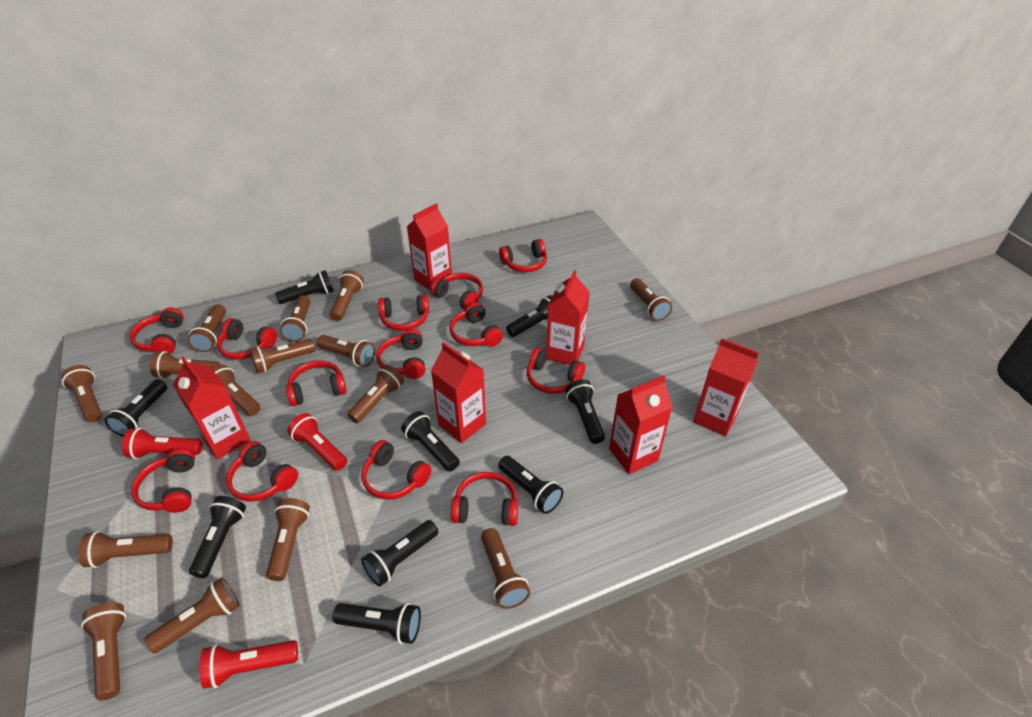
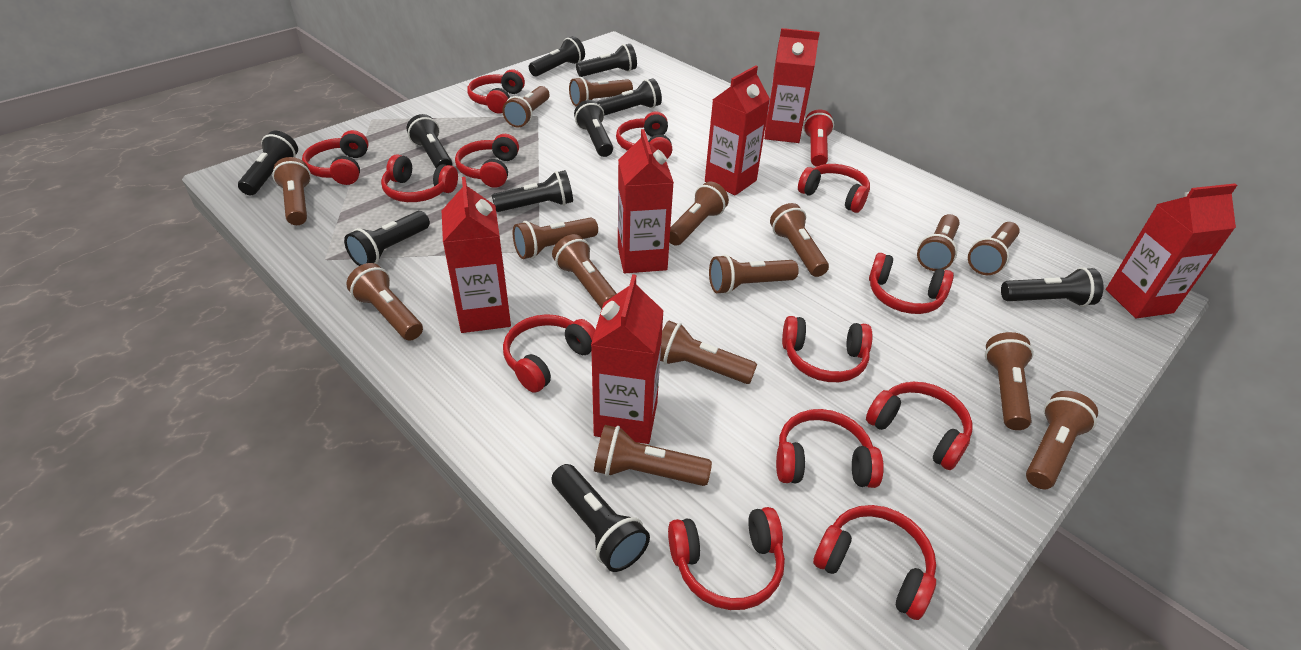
black flashlight: [105,379,167,437] [189,496,246,578] [275,270,334,304] [332,603,421,644] [361,520,438,586] [401,411,460,472] [498,456,563,514] [506,295,552,337] [565,379,605,444] = 9 -> [238,131,298,195] [344,211,430,266] [407,114,452,168] [492,170,573,212] [529,36,585,76] [552,464,650,572] [574,100,613,157] [576,44,637,77] [597,78,662,116] [1001,267,1103,307] = 10
red flashlight: [122,428,203,459] [199,640,298,689] [287,413,347,471] = 3 -> [803,109,834,167] = 1

